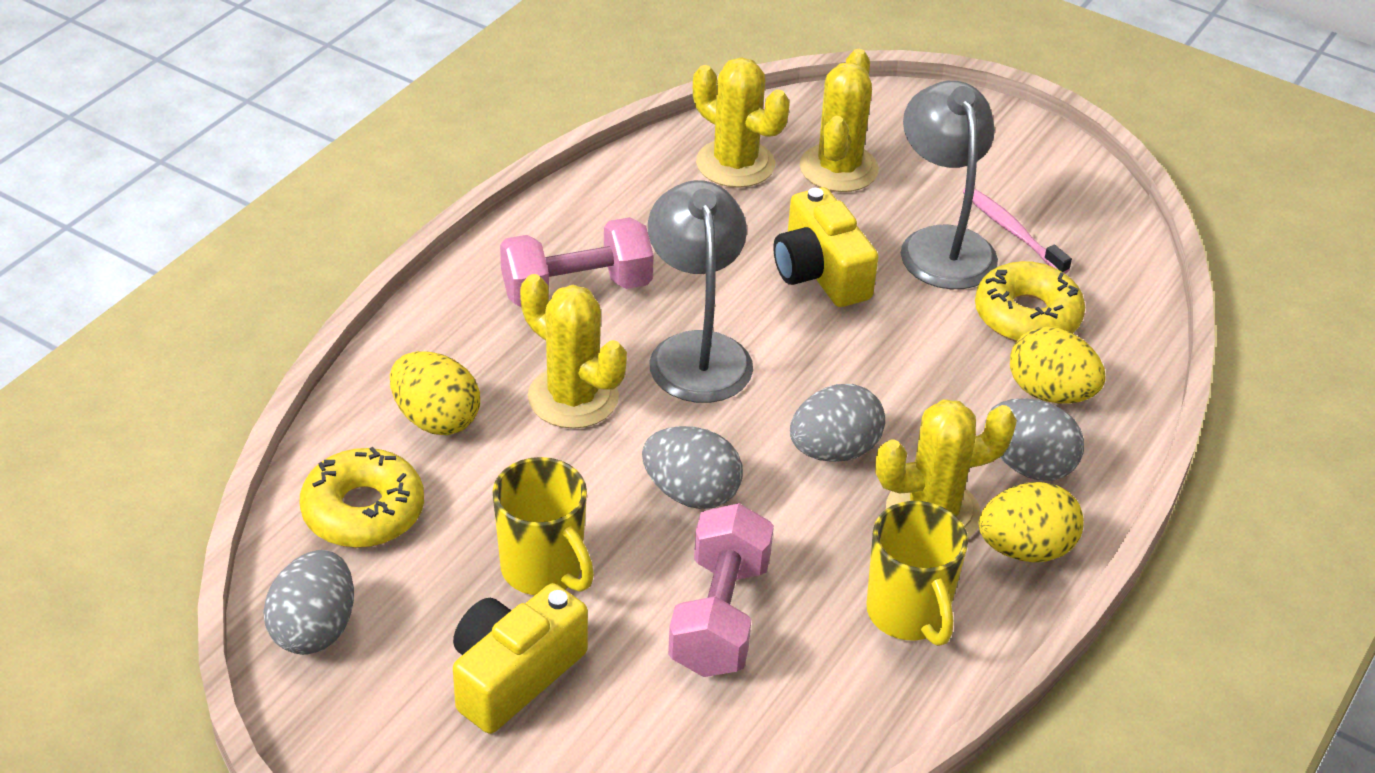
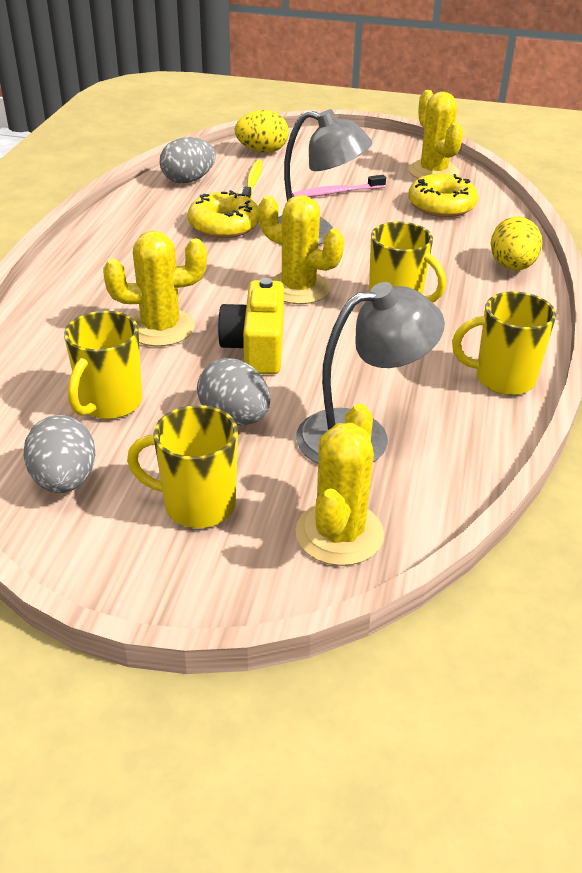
grey egg: [263,550,354,655] [642,426,743,509] [790,384,885,462] [985,398,1084,481] = 4 -> [23,415,95,493] [160,137,216,183] [197,358,270,425] = 3
pink dumbbell: [500,217,653,307] [668,503,774,677] = 2 -> none = 0
yellow camera: [453,583,588,734] [773,187,878,307] = 2 -> [218,278,284,374] = 1
yellow egg: [390,351,480,435] [979,482,1084,562] [1010,327,1106,404] = 3 -> [235,110,289,153] [491,217,542,270] = 2
yellow mug: [492,457,594,595] [866,501,968,646] = 2 -> [64,311,142,419] [127,405,238,528] [369,222,446,302] [452,292,556,395] = 4
yellow toothbrush: none = 0 -> [242,160,263,199] = 1

